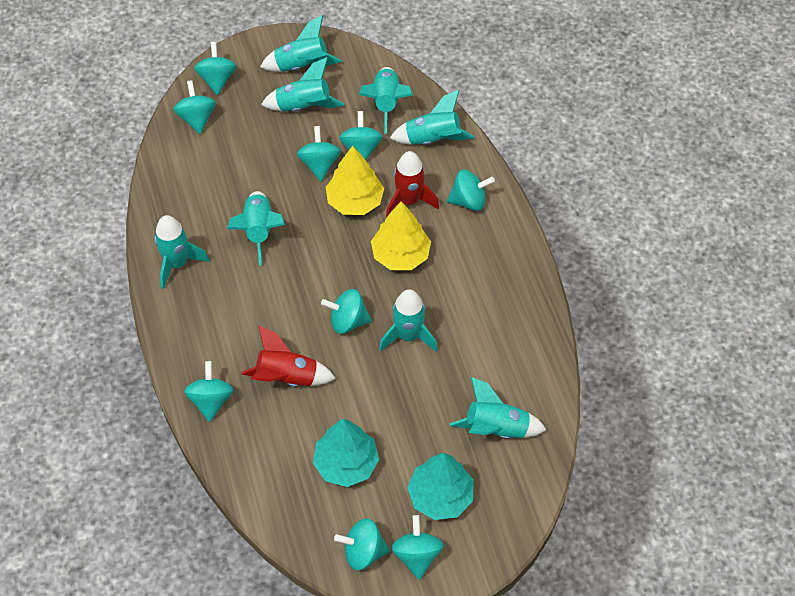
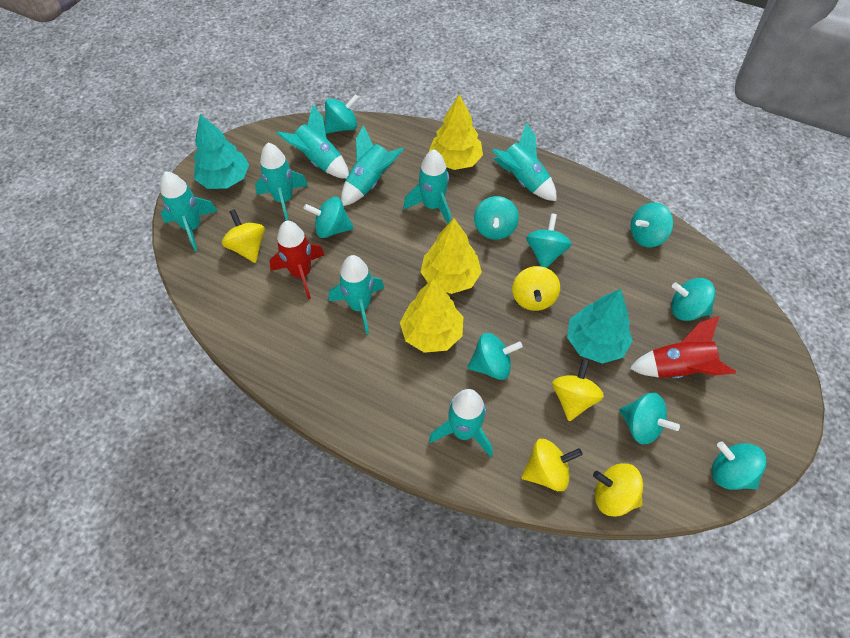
yellow spinning top: none = 0 -> [222,209,265,263] [512,266,560,311] [521,439,583,491] [552,359,604,421] [593,463,643,517] = 5
yellow tree: [326,146,384,215] [371,202,431,270] = 2 -> [400,279,463,353] [421,218,482,294] [429,94,483,170] = 3

